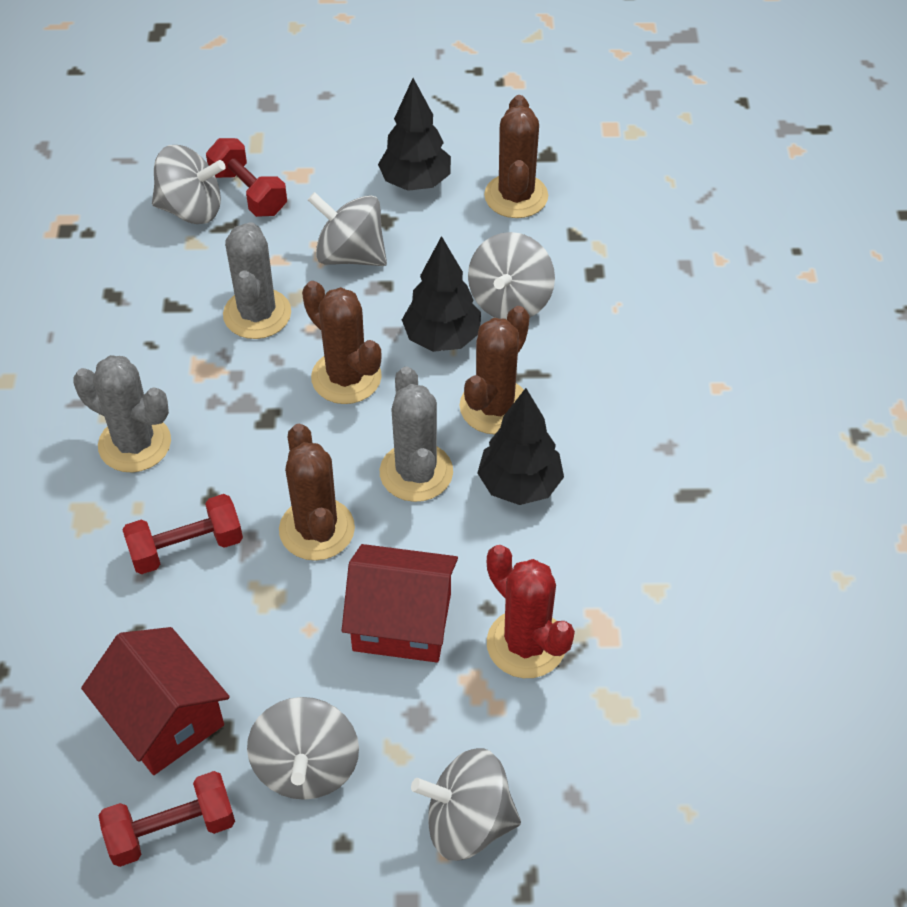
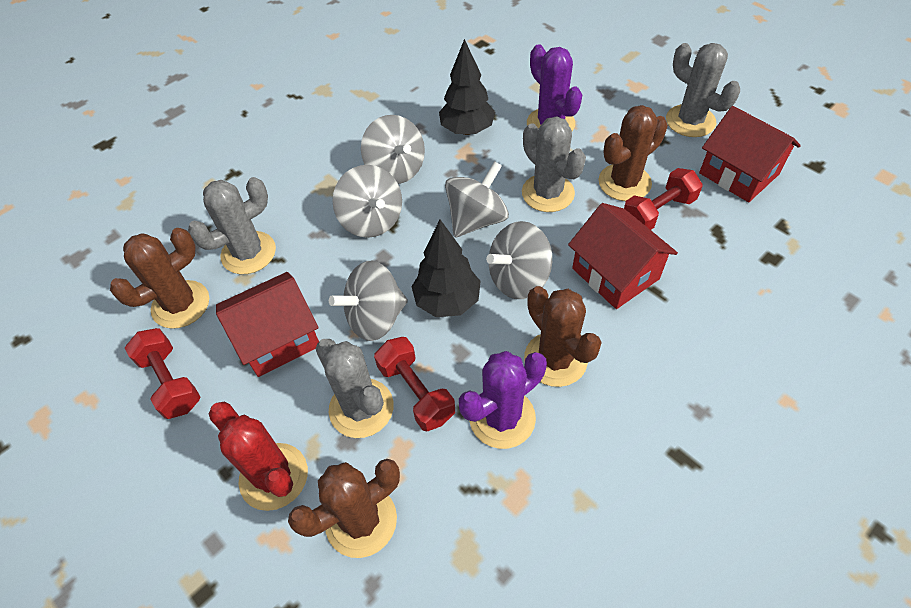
black tree: [378,78,451,191] [402,236,481,352] [477,388,564,505] = 3 -> [411,220,480,317] [439,39,495,135] = 2
grey cactus: [73,355,171,472] [223,222,291,339] [380,366,453,502] = 3 -> [188,177,276,274] [315,339,394,438] [522,116,586,212] [666,43,740,137] = 4
purple cactus: none = 0 -> [459,351,547,449] [527,44,582,131] = 2
red house: [81,627,230,775] [342,544,458,663] = 2 -> [216,272,319,377] [568,203,678,309] [699,106,801,202] = 3

